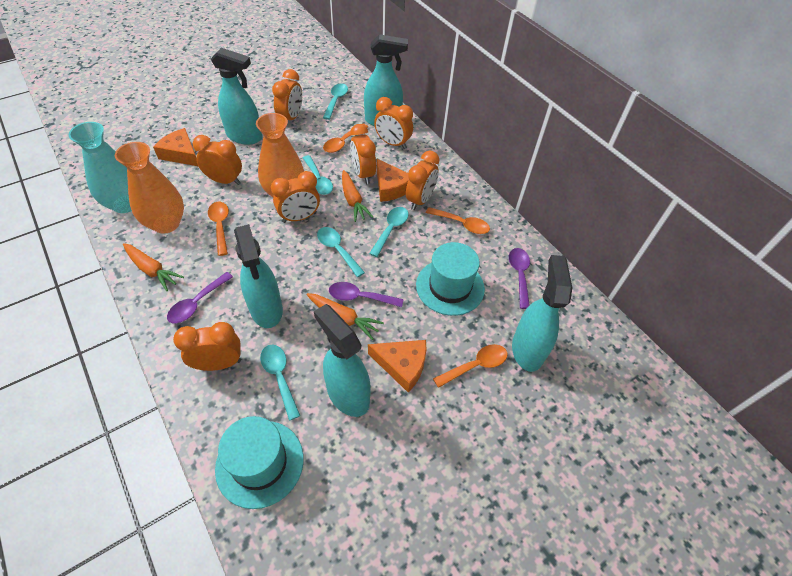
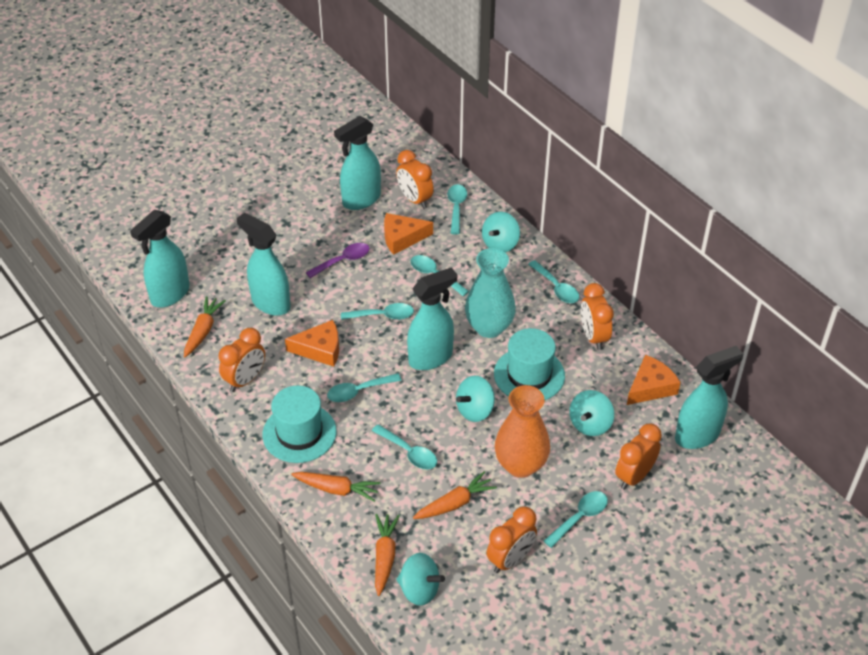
orange carrot: [123,243,184,291] [306,293,384,340] [342,170,373,222] = 3 -> [184,296,226,357] [291,472,381,502] [375,514,400,596] [413,471,497,519] = 4
orange clock: [173,322,241,371] [193,135,242,185] [271,171,320,223] [272,69,302,120] [350,124,376,184] [374,97,413,149] [406,150,439,210] = 7 -> [219,328,265,392] [396,150,434,209] [486,506,537,573] [581,283,614,350] [615,424,662,490] = 5
orange spoon: [208,202,229,256] [323,123,368,153] [426,207,490,234] [433,344,507,388] = 4 -> none = 0
orange vase: [115,142,184,234] [256,113,304,197] = 2 -> [495,385,550,478] = 1
purple spoon: [167,272,233,324] [329,282,404,307] [509,248,530,309] = 3 -> [306,243,370,278] = 1
turquoise spinning top: none = 0 -> [396,553,445,606] [456,376,495,422] [482,212,520,252] [569,390,614,436] = 4
turquoise spoon: [260,345,300,421] [303,155,333,195] [317,227,365,277] [323,83,348,120] [369,207,409,257] = 5 -> [327,373,402,402] [341,303,414,320] [372,424,437,469] [411,255,469,296] [447,184,467,234] [528,260,579,303] [544,491,608,548] = 7

